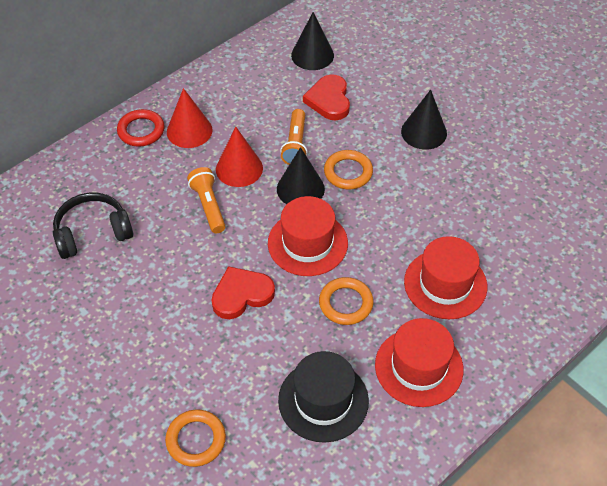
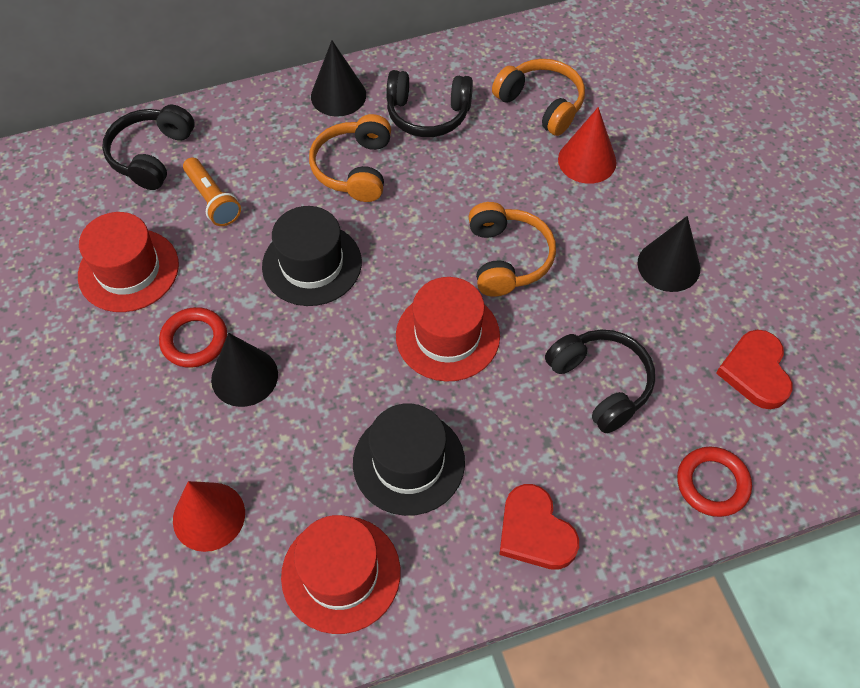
black hat: [278,351,369,443] = 1 -> [262,206,362,306] [353,403,465,516] = 2
black headphones: [53,193,133,259] = 1 -> [102,104,195,190] [386,70,473,137] [545,330,655,433] = 3
orange flashlight: [187,167,226,233] [280,109,308,165] = 2 -> [183,158,241,226] = 1
orange headphones: none = 0 -> [309,114,391,202] [469,202,556,297] [492,59,585,136] = 3
orange ring: [165,410,226,467] [319,277,374,325] [324,150,373,189] = 3 -> none = 0
red ring: [117,109,164,146] = 1 -> [159,307,227,368] [677,447,752,517] = 2

